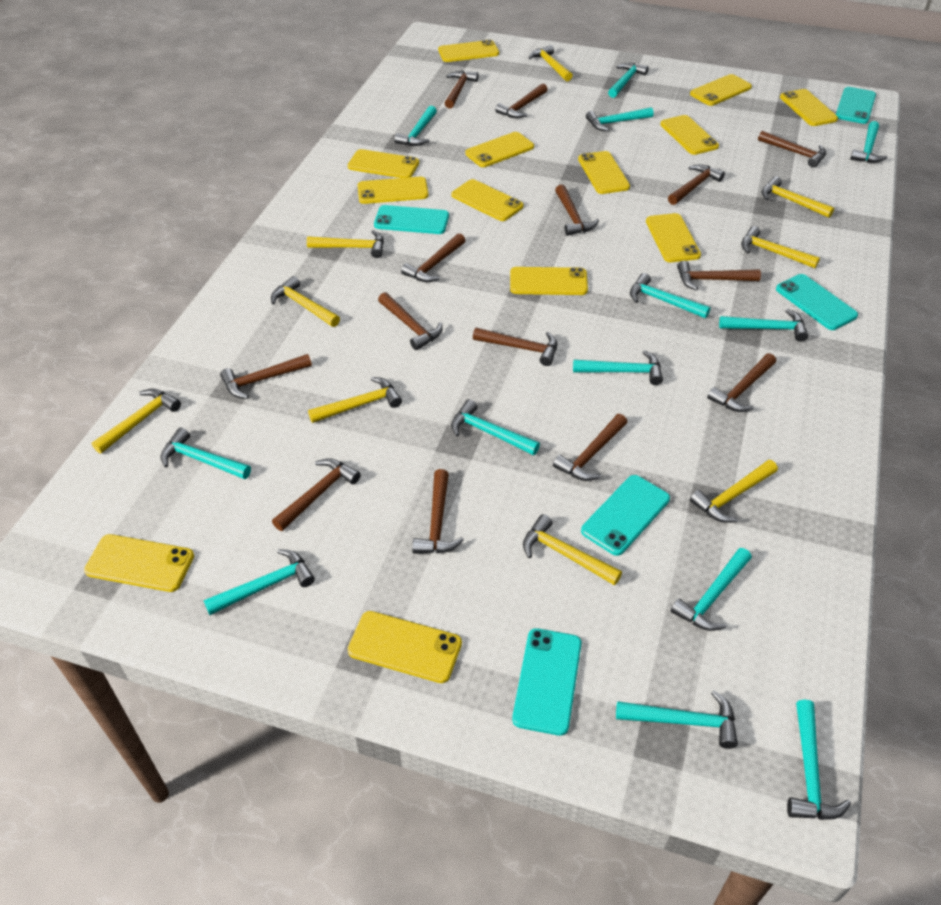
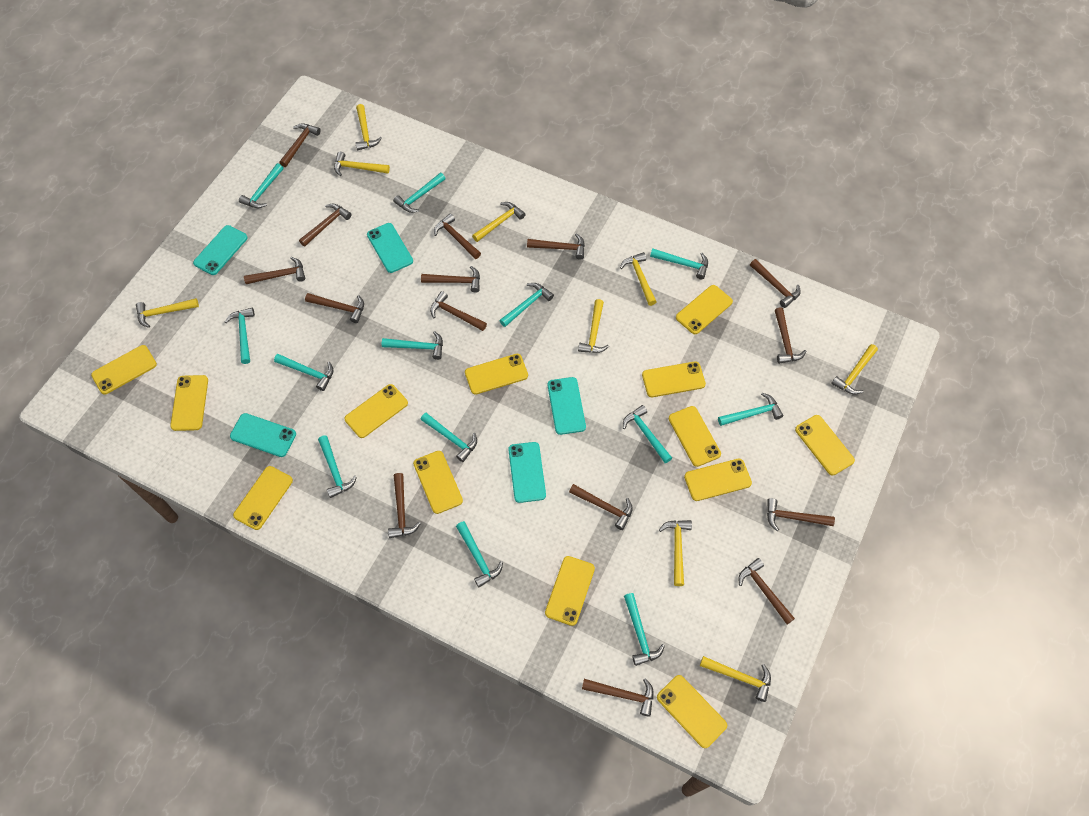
brown hammer: [220,354,312,399] [272,458,361,531] [378,292,443,350] [401,233,466,282] [412,469,464,553] [445,71,479,109] [473,328,557,366] [495,84,548,118] [553,414,627,481] [555,184,599,236] [668,164,725,205] [677,261,761,291] [707,353,776,412] [758,131,826,168] = 14 -> [244,257,305,284] [279,123,321,167] [299,204,352,246] [305,293,364,323] [388,473,421,538] [421,266,480,293] [430,291,487,331] [434,213,481,259] [527,233,585,260] [569,484,633,530] [582,678,654,716] [739,558,795,624] [750,259,801,308] [767,498,835,531] [775,307,807,364] = 15

